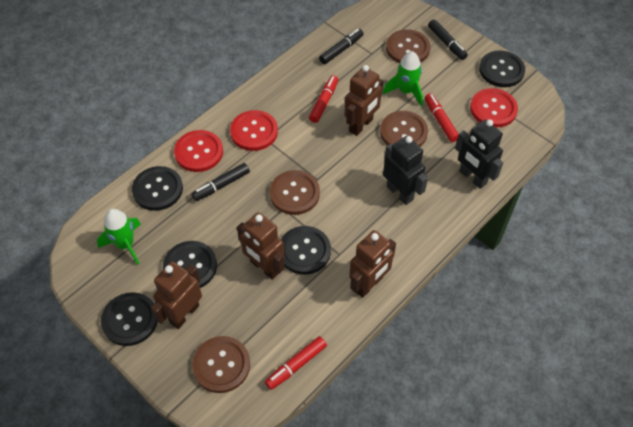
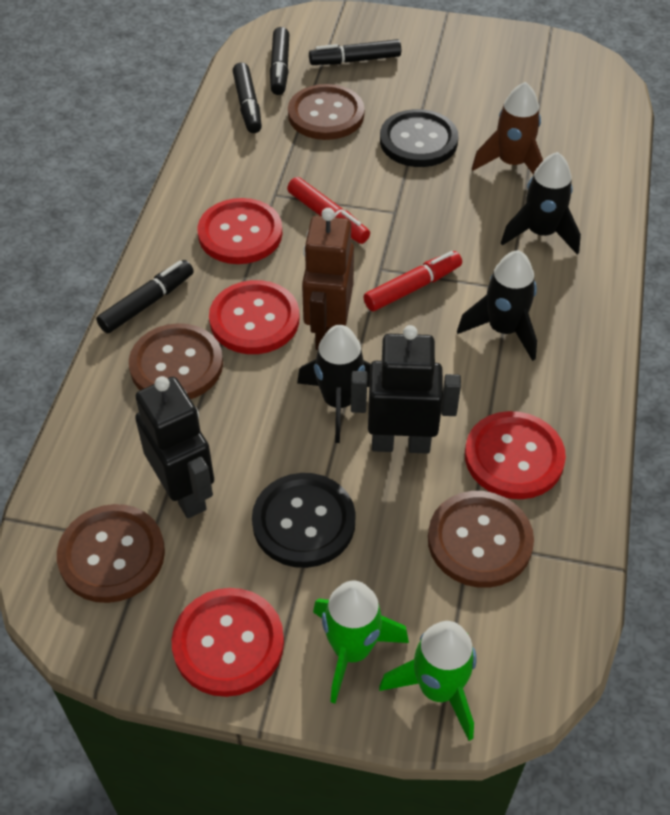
black button: [101,292,158,346] [132,166,183,211] [163,241,217,288] [281,226,331,275] [479,51,525,87] = 5 -> [252,473,356,568] [380,109,459,167] = 2
black marker: [191,163,250,201] [319,29,363,64] [428,19,468,60] = 3 -> [96,260,194,333] [233,62,262,133] [270,27,289,95] [309,39,401,65] = 4
black rocket: none = 0 -> [297,325,371,443] [457,250,537,361] [501,152,581,254] = 3
brown robot: [151,261,202,329] [237,212,285,280] [344,65,383,136] [349,230,396,298] = 4 -> [302,208,354,350] = 1
brown rocket: none = 0 -> [472,82,543,175] = 1
red button: [174,130,223,172] [230,110,278,151] [470,88,518,128] = 3 -> [171,588,284,697] [197,198,282,264] [209,280,299,354] [465,411,566,499] = 4
red marker: [265,336,327,390] [309,75,338,123] [425,93,459,142] = 3 -> [287,177,370,244] [364,251,462,311] = 2

